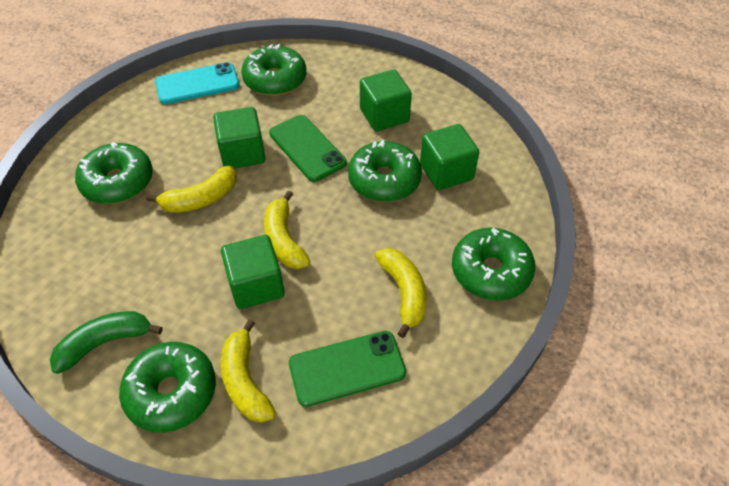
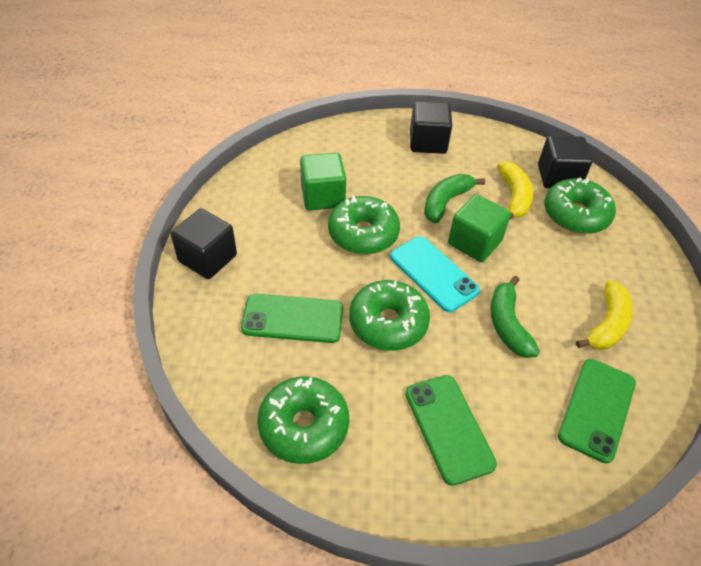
black cube: none = 0 -> [171,208,237,279] [410,101,452,154] [538,136,593,188] = 3
green banana: [50,311,163,374] = 1 -> [424,174,485,223] [490,276,540,358] = 2
green cube: [213,107,266,168] [221,235,285,309] [360,70,412,131] [420,124,479,190] = 4 -> [300,153,346,211] [448,194,511,262] = 2
green donut: [75,142,153,204] [119,342,216,433] [241,44,306,96] [348,140,422,202] [452,228,535,301] = 5 -> [257,376,349,464] [328,195,400,255] [349,280,430,351] [544,178,616,234] = 4
green phone: [269,115,347,182] [289,331,406,407] = 2 -> [241,294,343,343] [406,375,497,486] [558,359,636,463] = 3
yellow banana: [146,165,237,213] [221,319,276,423] [264,191,311,269] [375,248,427,338] = 4 -> [497,161,533,220] [576,280,633,350] = 2

